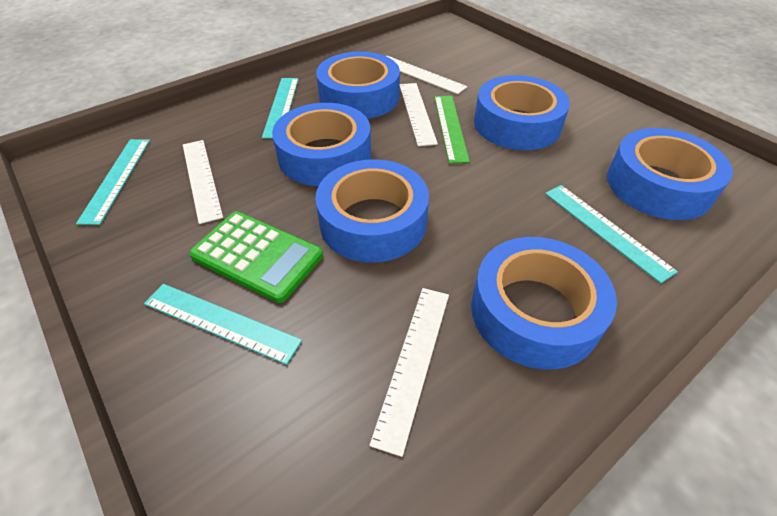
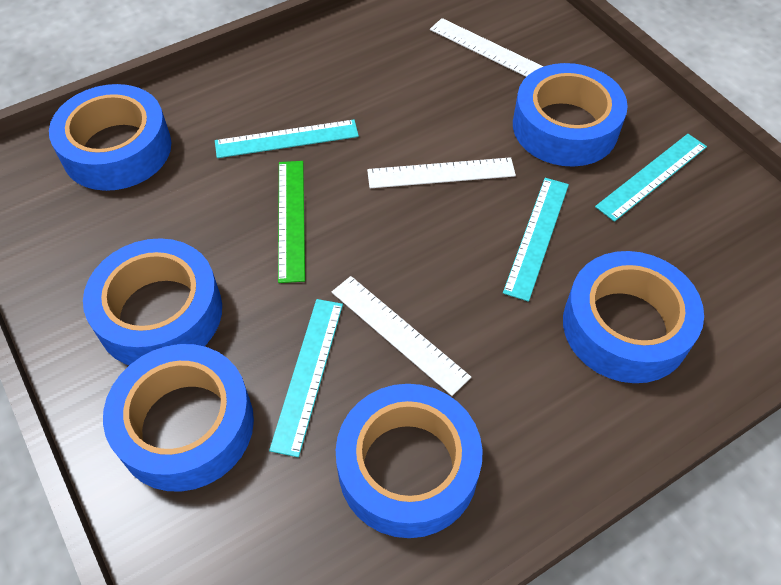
green calculator: [189,211,323,303] = 1 -> none = 0
white ruler: [183,140,223,224] [369,288,449,457] [386,56,467,94] [400,83,438,146] = 4 -> [332,276,471,396] [367,157,516,188] [430,18,544,77] = 3

